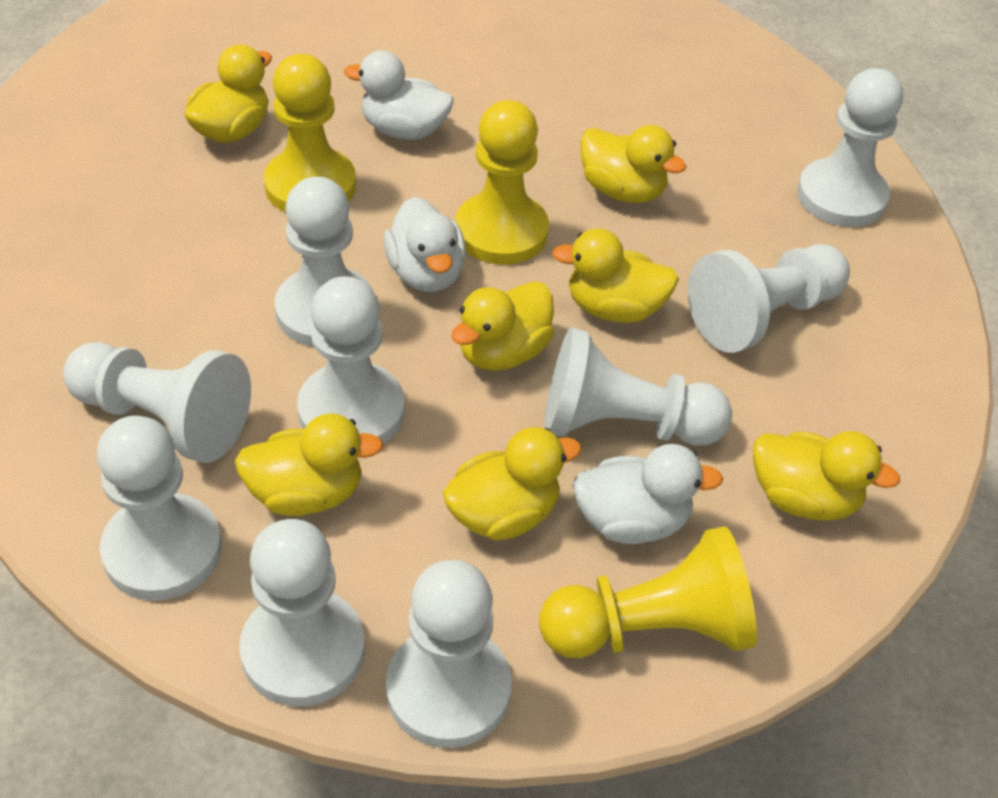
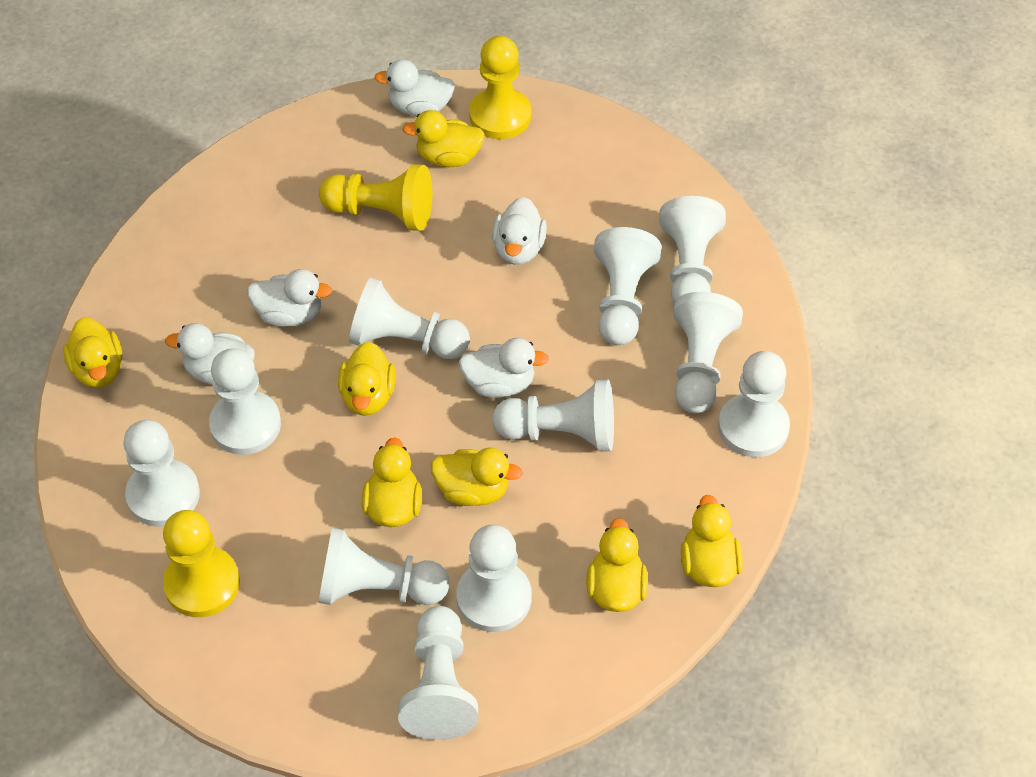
white duck: [344,50,453,140] [383,197,466,292] [572,444,723,544] = 3 -> [165,323,255,385] [247,269,332,327] [375,59,455,116] [459,338,549,398] [492,197,547,265] = 5
white pawn: [63,342,251,463] [97,416,222,601] [239,519,365,707] [274,177,373,347] [297,276,405,444] [386,560,512,748] [544,328,732,446] [688,244,850,353] [797,68,903,227] = 9 -> [124,420,200,527] [209,348,281,455] [319,528,450,605] [349,277,470,359] [398,606,478,740] [456,525,532,632] [493,379,614,452] [594,227,662,345] [659,196,726,304] [673,292,743,413] [718,351,790,457] = 11

